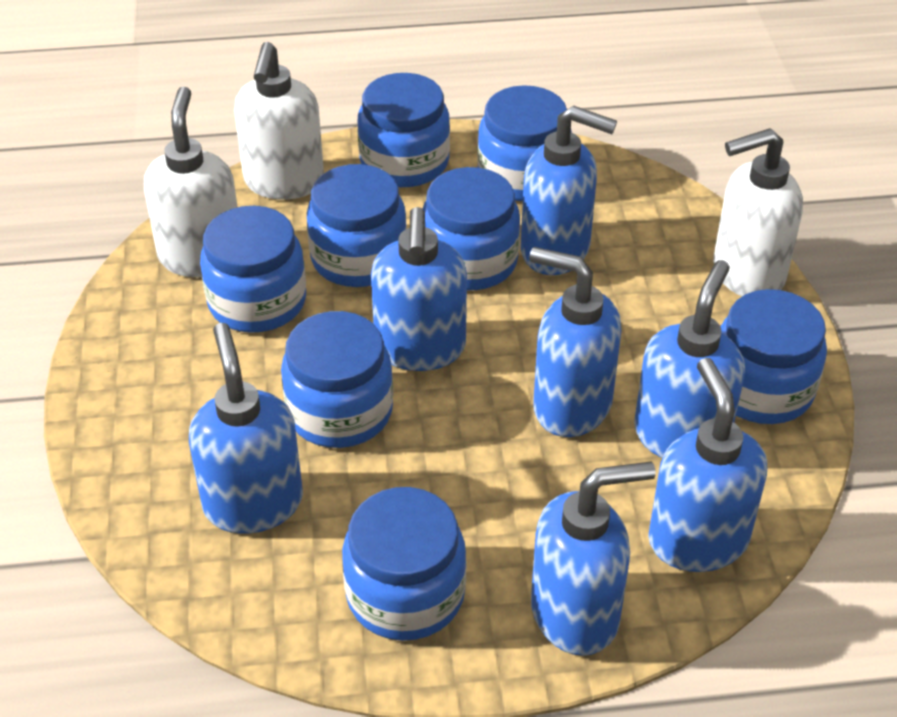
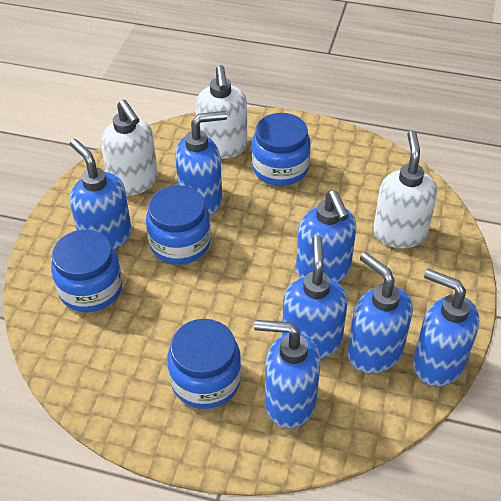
blue jar: [200,206,306,333] [281,311,393,448] [307,164,407,287] [342,487,466,641] [358,73,450,187] [423,167,520,290] [477,85,572,201] [721,289,827,424] = 8 -> [51,230,122,312] [146,185,211,264] [167,319,241,409] [252,113,311,186] = 4

